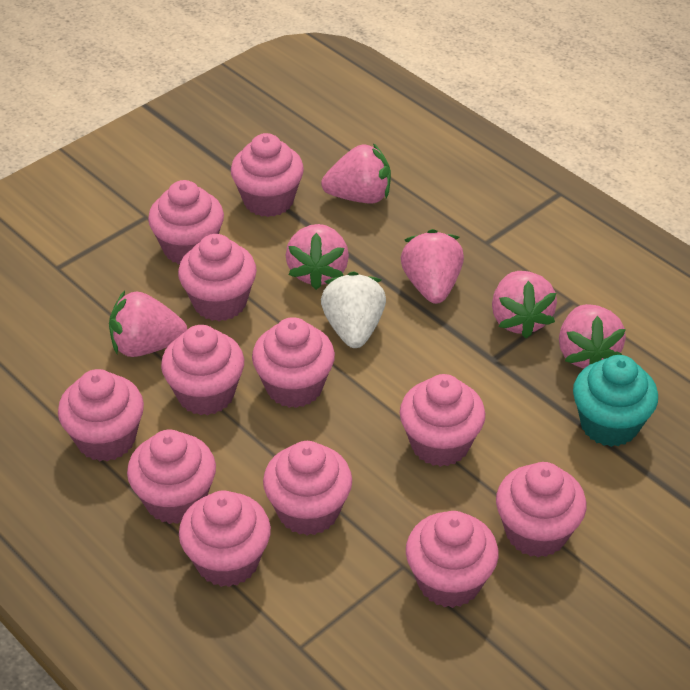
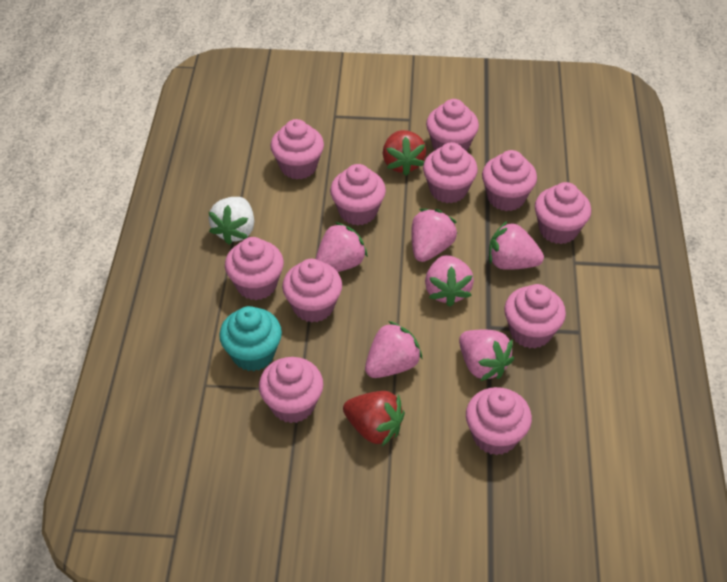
pink cupcake: [58,369,144,461] [127,430,216,524] [148,180,224,264] [161,325,244,415] [178,234,257,321] [179,491,271,587] [231,133,304,217] [252,317,335,408] [263,441,352,535] [400,374,485,467] [406,511,499,608] [496,462,586,557] = 12 -> [225,237,284,300] [259,357,323,423] [270,119,324,179] [282,259,342,322] [330,164,386,226] [423,142,478,203] [426,99,479,151] [466,387,532,455] [482,150,537,211] [504,284,566,349] [535,182,591,244] = 11
red strawberry: none = 0 -> [343,391,405,446] [383,130,426,176] = 2

